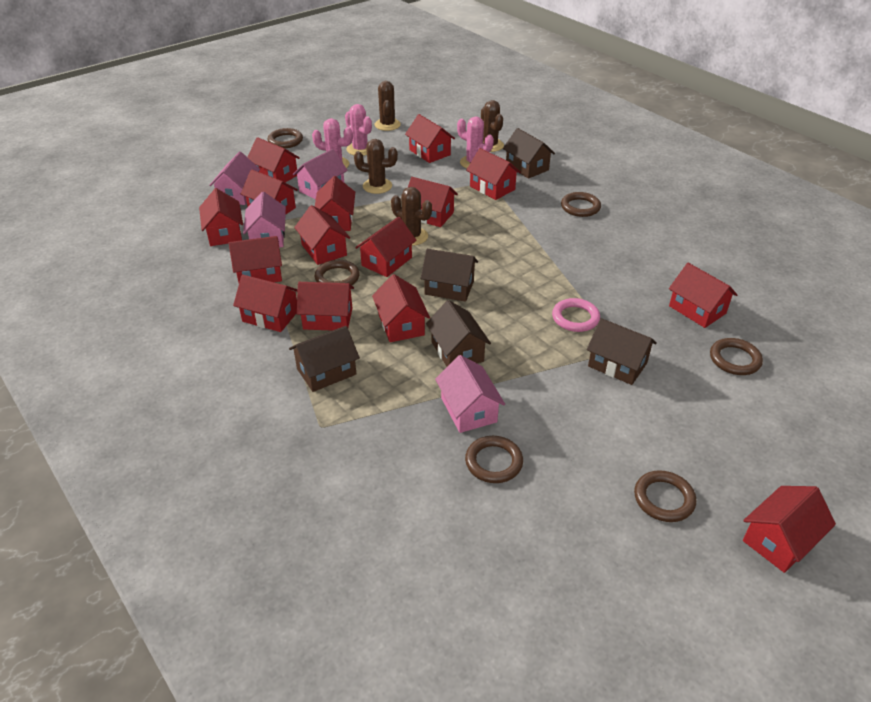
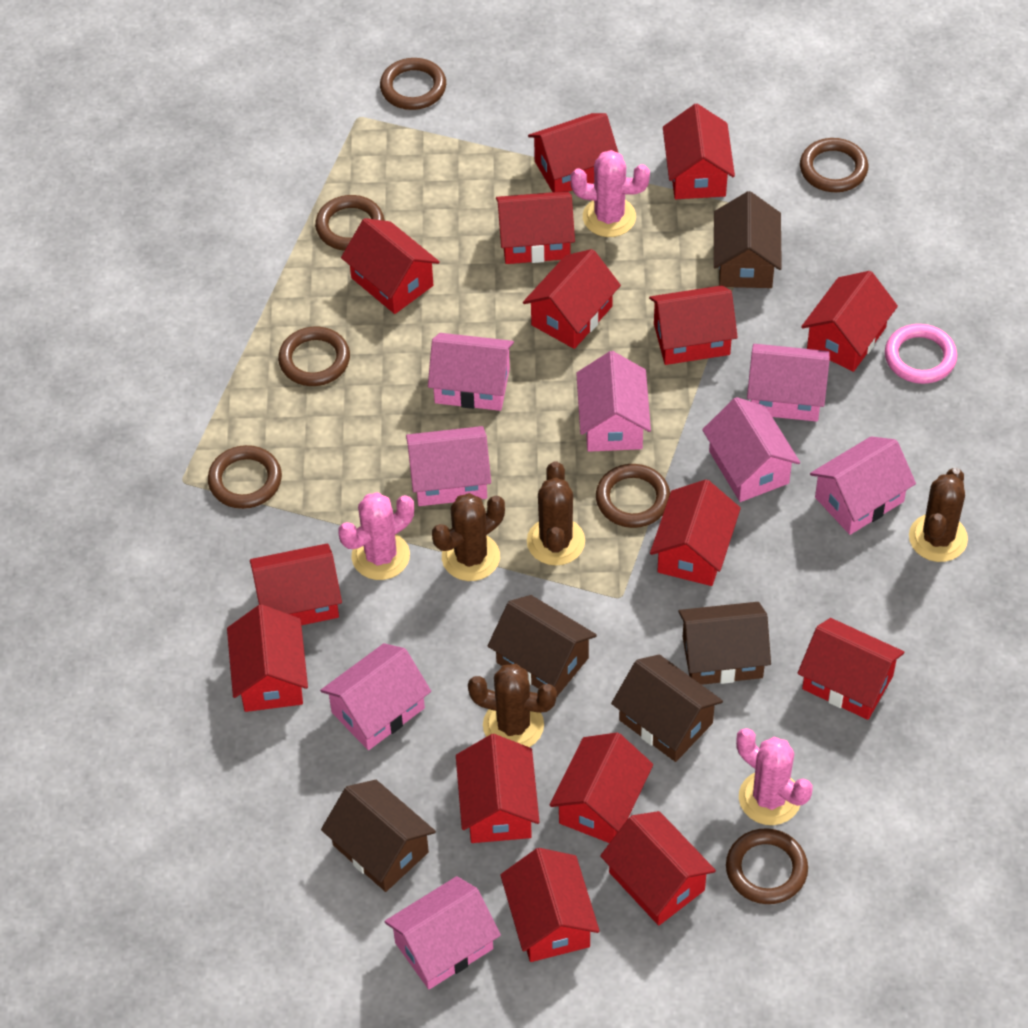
brown ring: [268,128,303,148] [315,260,360,285] [465,436,523,483] [561,192,601,217] [634,470,696,522] [710,338,763,375] = 6 -> [208,445,282,509] [278,327,350,386] [315,195,384,251] [380,58,446,110] [596,464,670,528] [726,828,808,904] [800,138,868,192] = 7
pink house: [209,151,260,205] [243,192,286,247] [293,149,348,200] [435,355,505,433] = 4 -> [320,643,431,750] [384,876,501,989] [406,426,491,506] [428,333,514,411] [576,351,651,452] [702,397,800,502] [747,344,830,422] [810,436,916,535] = 8

